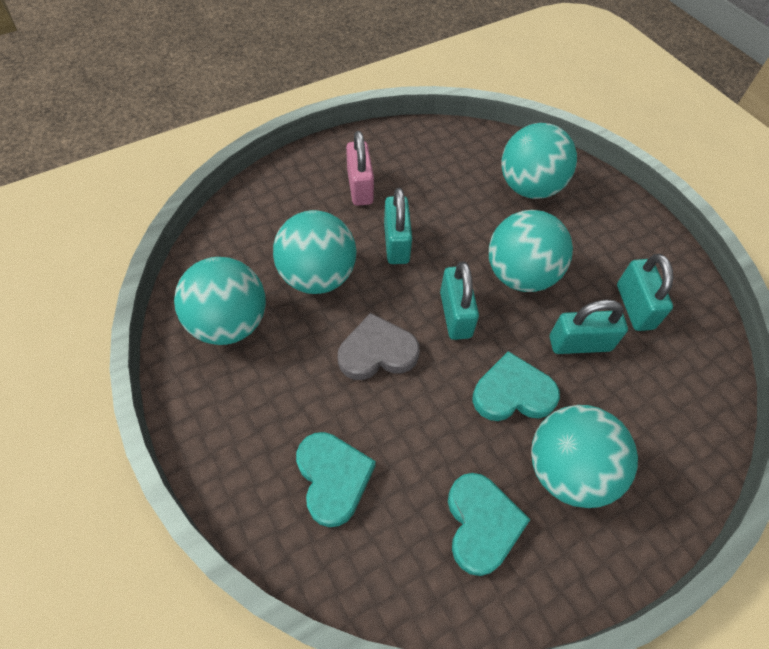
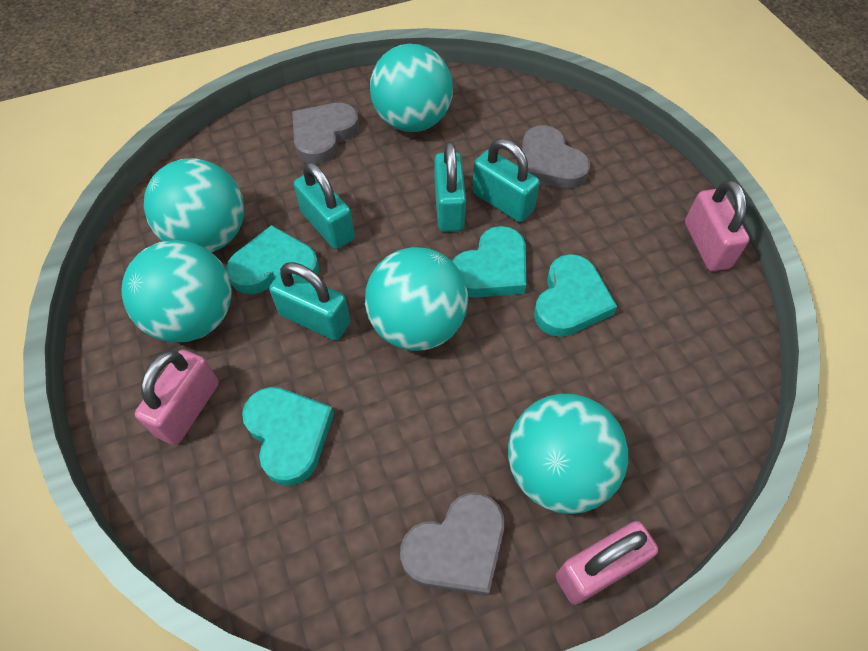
grey heart: [338,313,420,380] = 1 -> [292,103,359,164] [400,493,505,596] [522,125,590,189] = 3
pink padlock: [346,131,374,206] = 1 -> [135,350,219,445] [556,521,658,605] [685,180,749,271] = 3
turquoise heart: [296,432,376,527] [448,473,530,576] [472,351,560,421] = 3 -> [226,225,319,294] [242,387,334,486] [452,226,527,298] [534,254,617,337] = 4

